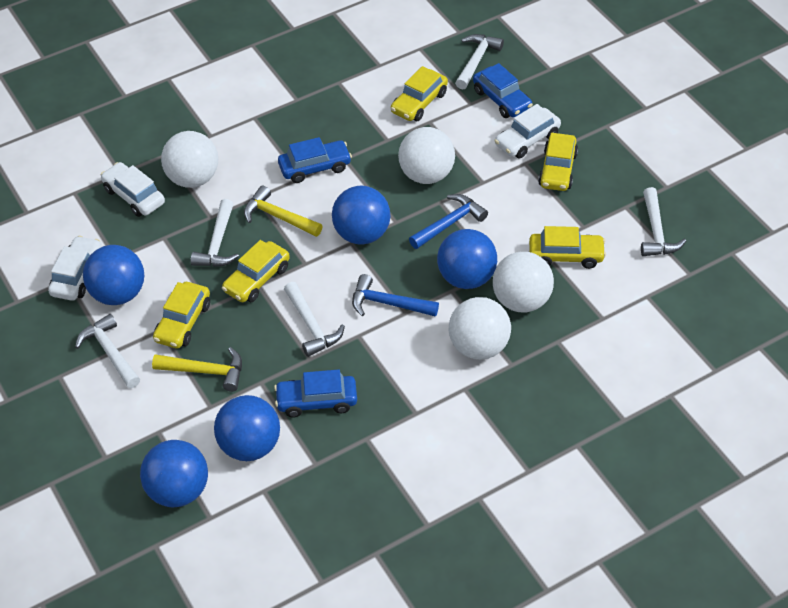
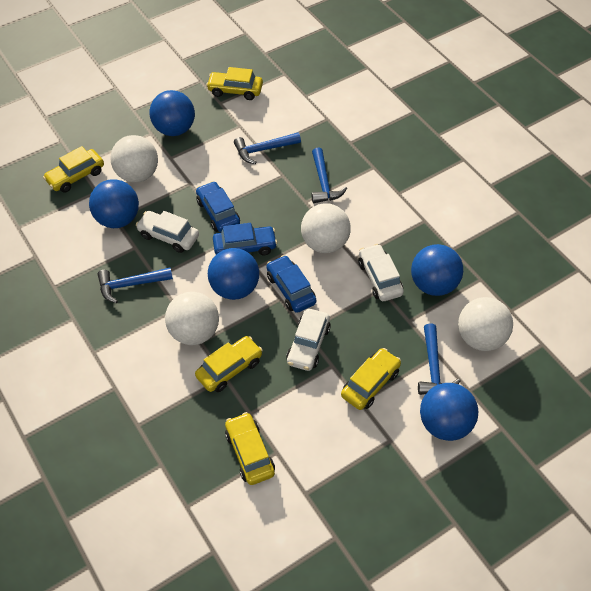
blue hammer: [352,274,439,317] [409,194,488,249] = 2 -> [98,267,173,303] [234,132,301,164] [311,148,347,203] [418,324,461,395] = 4
white hammer: [75,314,140,388] [191,199,239,267] [284,282,345,357] [455,34,504,89] [641,187,686,256] = 5 -> none = 0
yellow hammer: [152,347,242,392] [244,186,322,237] = 2 -> none = 0

